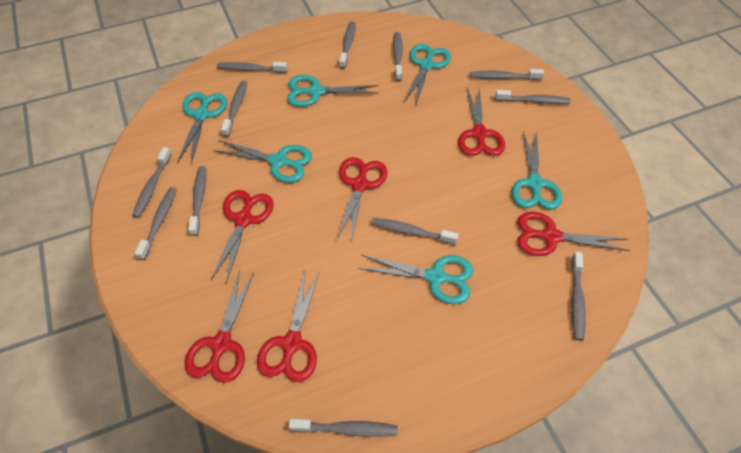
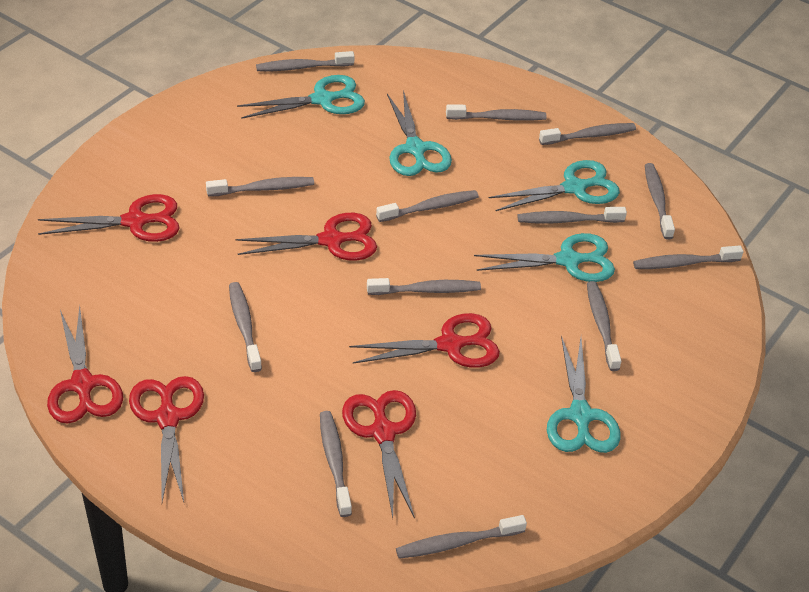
grey toothbrush: [132,147,171,218] [135,187,177,260] [188,166,206,236] [217,62,288,73] [221,81,247,137] [289,419,397,437] [339,21,356,69] [371,218,459,245] [393,32,403,81] [470,69,544,80] [495,90,571,104] [571,252,586,341] = 12 -> [206,177,314,197] [229,282,262,372] [256,51,355,71] [320,411,352,517] [367,278,481,295] [376,190,479,222] [396,515,527,559] [446,104,546,121] [517,207,627,223] [539,123,636,145] [587,281,621,371] [633,245,744,269] [645,163,675,240] = 13
turquoise scissors: [177,92,227,164] [213,140,312,183] [287,75,379,107] [358,255,473,304] [404,44,451,107] [512,131,562,210] = 6 -> [237,75,365,119] [387,90,452,176] [474,233,615,282] [489,160,620,211] [547,336,620,453] = 5

